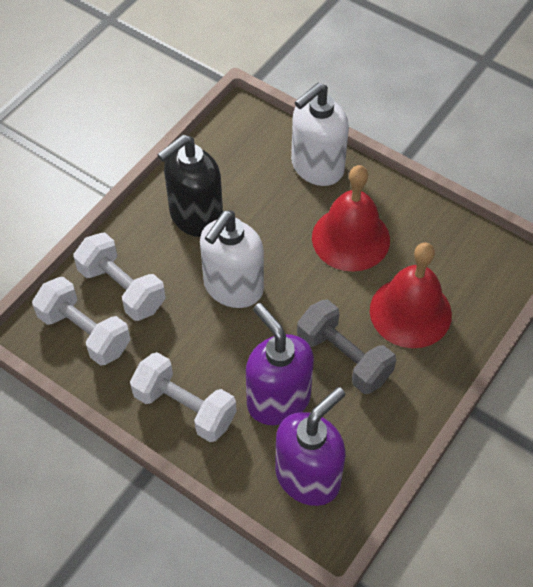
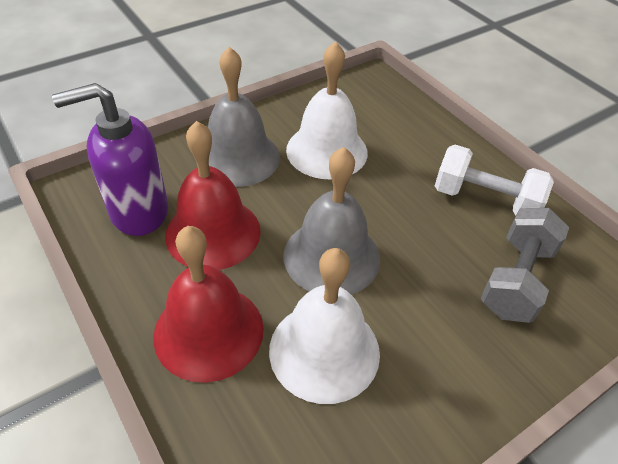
black soap dispenser: [157,135,223,237] = 1 -> none = 0
grey bell: none = 0 -> [196,47,280,187] [284,147,380,295] = 2
purple soap dispenser: [246,303,314,425] [275,387,346,506] = 2 -> [52,83,168,236] = 1
white bell: none = 0 -> [269,248,380,404] [286,41,368,179] = 2
white dumbbell: [32,277,131,366] [74,233,166,321] [130,352,237,442] = 3 -> [435,145,554,215] = 1
white soap dispenser: [200,210,264,308] [291,83,349,186] = 2 -> none = 0

